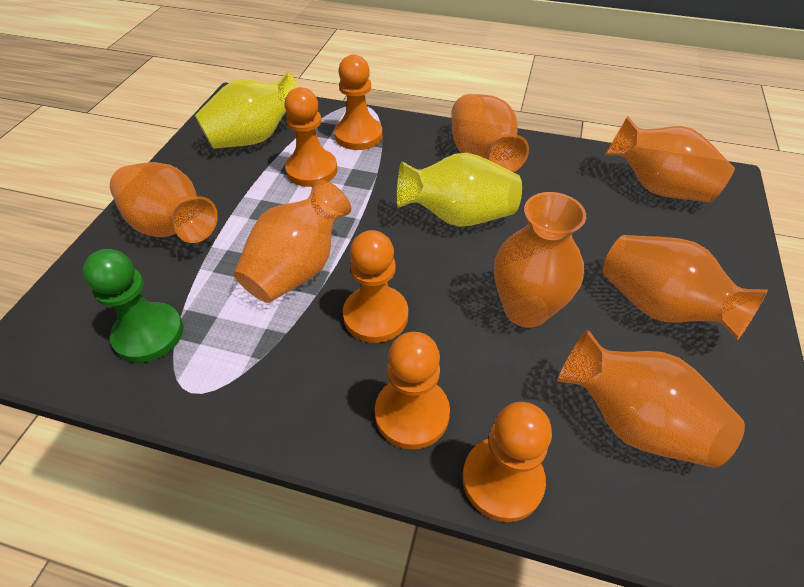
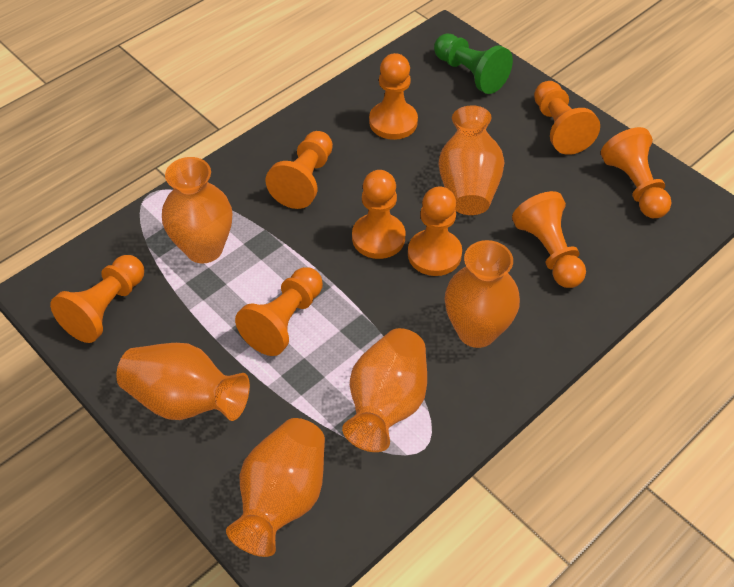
orange pawn: [284,87,337,187] [334,55,382,150] [343,230,408,343] [375,332,450,450] [462,402,552,522] = 5 -> [50,255,144,343] [235,267,323,356] [266,131,333,209] [352,170,405,259] [369,53,418,140] [408,186,462,276] [512,191,586,288] [534,81,600,155] [601,127,671,218] = 9
orange vase: [110,162,218,243] [234,179,351,303] [451,94,529,172] [494,192,586,328] [557,330,745,468] [603,235,768,340] [605,116,735,203] = 7 -> [116,343,250,421] [162,157,233,263] [226,418,325,557] [342,328,427,452] [438,105,505,215] [445,240,520,348] = 6
yellow vase: [195,71,299,149] [397,153,522,227] = 2 -> none = 0

